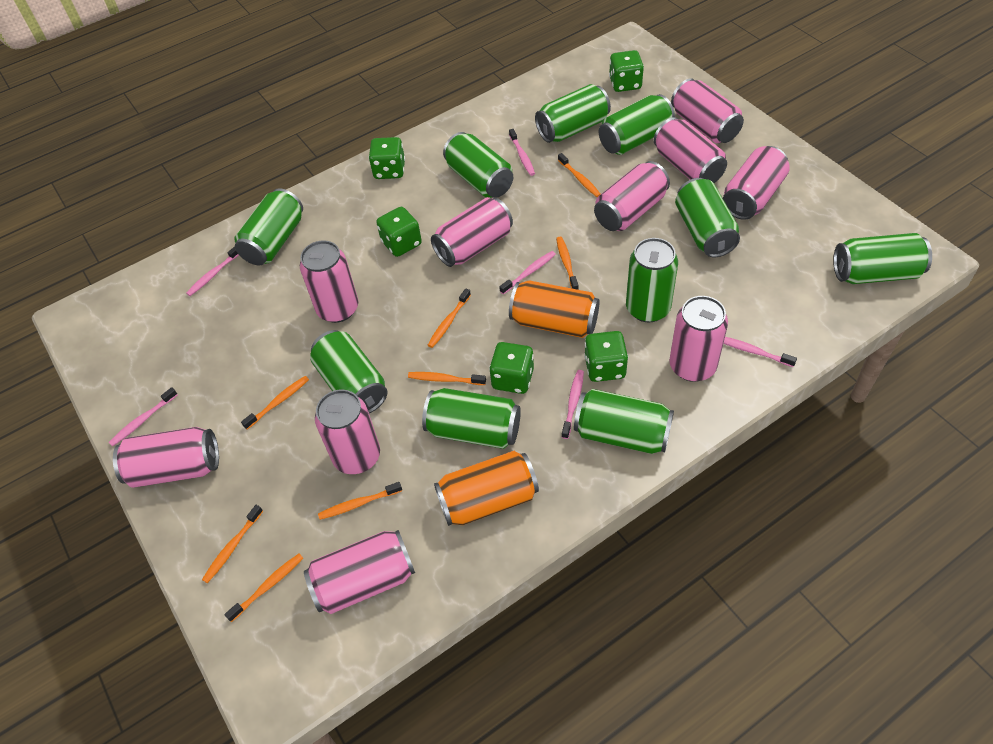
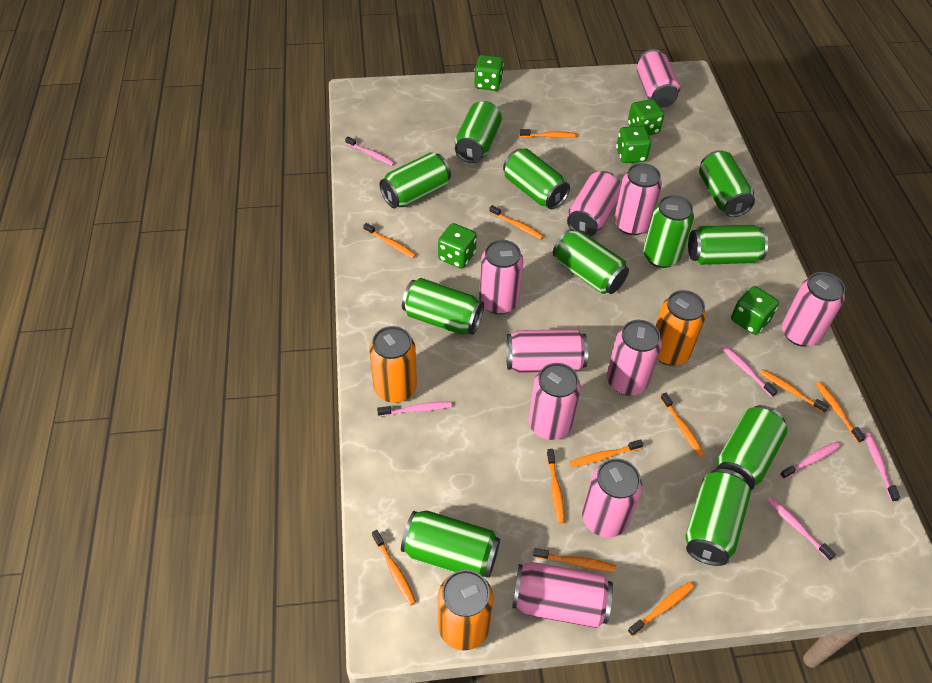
green can: [234,188,303,266] [310,330,387,413] [422,388,521,449] [443,132,513,198] [535,84,611,143] [574,389,674,454] [599,94,675,155] [626,238,678,323] [675,178,740,257] [833,233,932,284] = 10 -> [379,152,451,208] [401,510,500,578] [402,278,484,335] [455,101,502,163] [503,148,570,209] [553,229,629,294] [643,195,694,268] [685,469,751,566] [688,224,768,265] [699,150,755,217] [716,405,787,490] = 11
orange can: [434,451,539,526] [509,280,600,338] = 2 -> [369,326,417,403] [438,570,494,651] [656,290,706,366] = 3
orange toothbrush: [202,505,263,583] [224,554,303,622] [241,376,309,429] [318,482,402,520] [408,372,486,385] [428,288,471,348] [556,237,579,290] [558,153,600,197] = 8 -> [363,223,416,258] [372,530,416,606] [489,205,543,239] [520,129,577,138] [533,548,616,572] [547,449,565,523] [570,439,643,467] [628,582,694,636] [660,393,705,457] [760,369,829,413] [816,382,866,443] = 11

